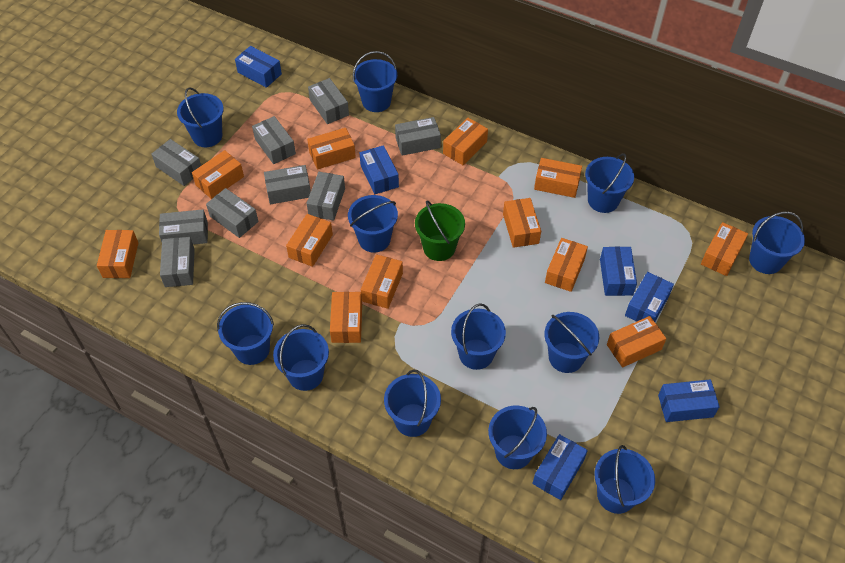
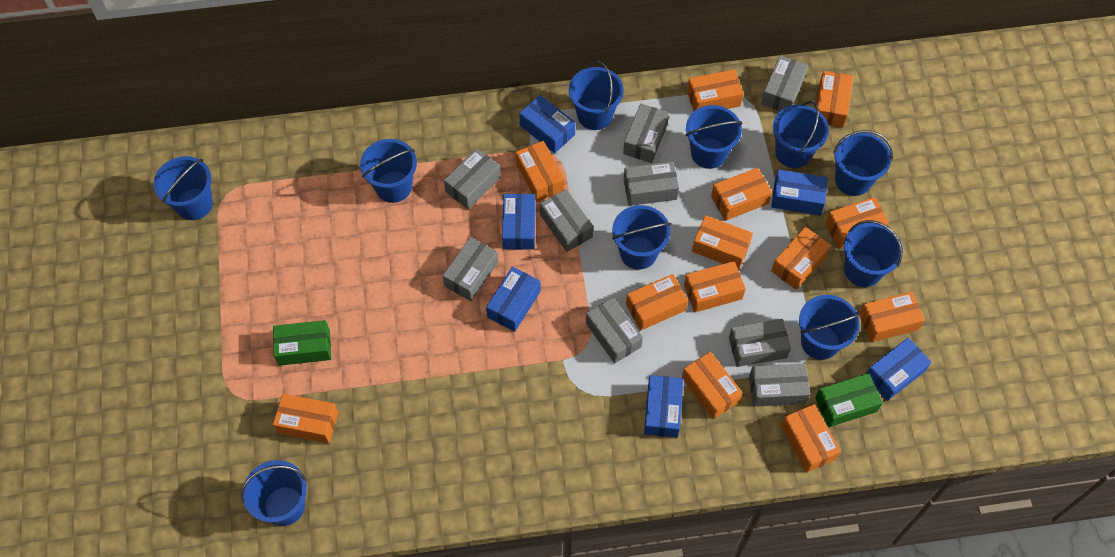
blue bucket: [177,87,224,147] [217,302,274,365] [273,324,329,391] [348,195,398,253] [353,51,397,112] [384,369,441,437] [451,303,506,370] [488,406,547,469] [544,312,599,373] [585,153,634,213] [595,445,655,514] [749,211,805,274] = 12 -> [154,156,213,220] [241,460,307,526] [360,139,417,203] [569,61,624,130] [612,205,671,270] [686,105,743,169] [773,101,829,168] [799,295,860,360] [833,130,893,196] [844,220,903,287] = 10
green box: none = 0 -> [273,320,331,366] [815,373,883,427] = 2
green bucket: [415,200,465,261] = 1 -> none = 0
orange box: [97,230,138,278] [192,150,244,199] [286,214,333,267] [307,128,356,169] [330,292,362,343] [361,254,403,309] [443,118,488,165] [503,198,541,248] [534,158,582,198] [545,238,588,292] [607,316,666,368] [701,222,748,276] = 12 -> [273,393,339,443] [516,141,565,202] [626,274,688,331] [682,352,743,419] [684,261,746,312] [687,69,743,111] [692,215,753,270] [711,168,772,221] [771,227,831,290] [781,404,841,473] [815,71,853,128] [825,197,889,249] [859,292,925,342] = 13

